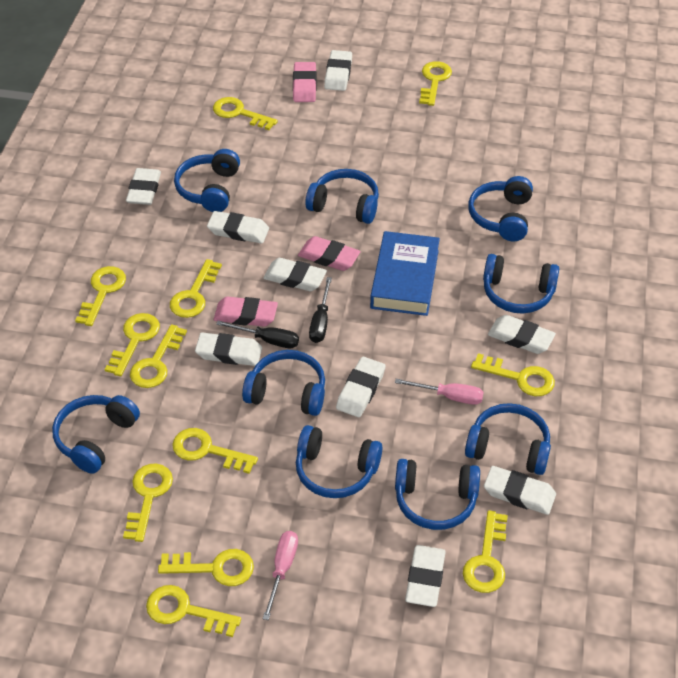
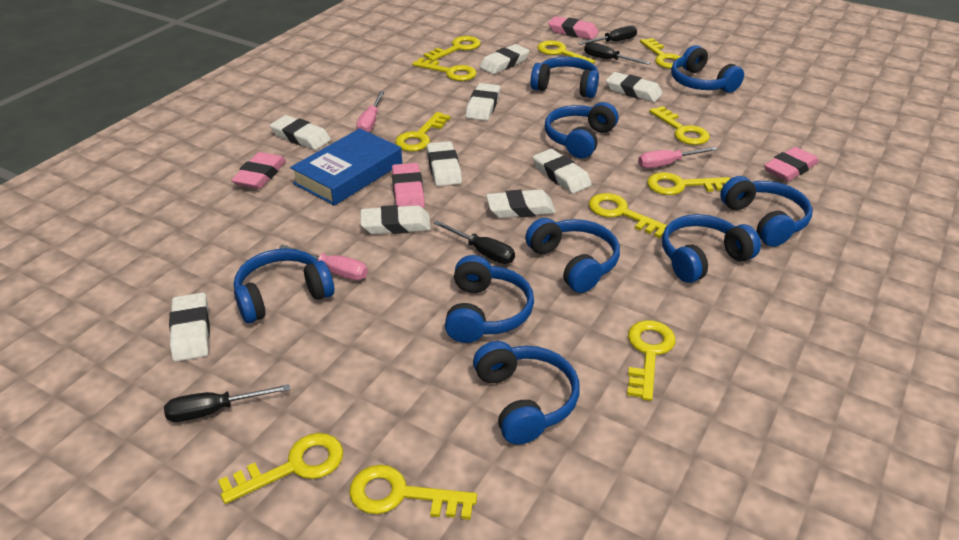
black screwdriver: [216,321,299,348] [309,277,332,343] = 2 -> [164,384,290,422] [433,220,515,264] [578,25,637,45] [584,42,650,65] = 4
pink eraser: [214,296,278,327] [293,62,317,102] [298,236,361,271] = 3 -> [231,152,286,189] [392,163,425,208] [548,16,599,40] [764,147,819,181] = 4
pink screwdriver: [263,531,298,620] [395,379,484,405] = 2 -> [279,244,368,280] [356,91,385,132] [638,147,718,168] = 3
yellow key: [75,266,126,326] [104,313,160,376] [123,464,173,542] [130,324,187,388] [146,585,241,637] [158,549,254,586] [170,259,222,318] [172,428,258,474] [213,97,278,130] [419,61,452,106] [463,510,508,593] [471,353,555,396] = 12 -> [218,433,343,504] [349,465,477,520] [395,112,451,151] [412,58,477,81] [424,36,481,61] [537,40,595,64] [589,193,667,238] [627,320,676,401] [640,38,682,69] [647,172,730,195] [649,106,710,145] = 11

